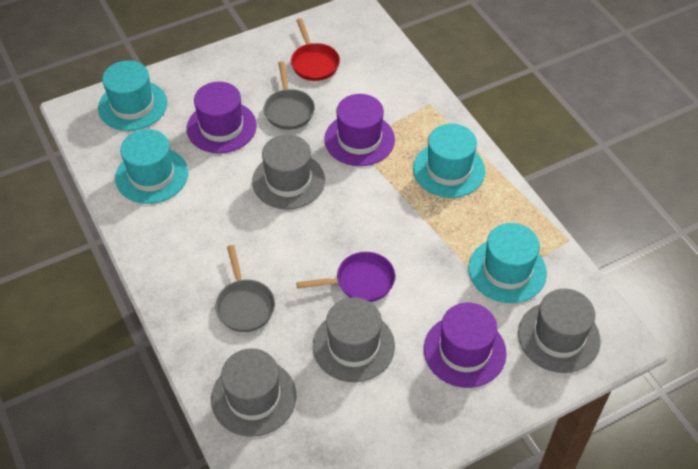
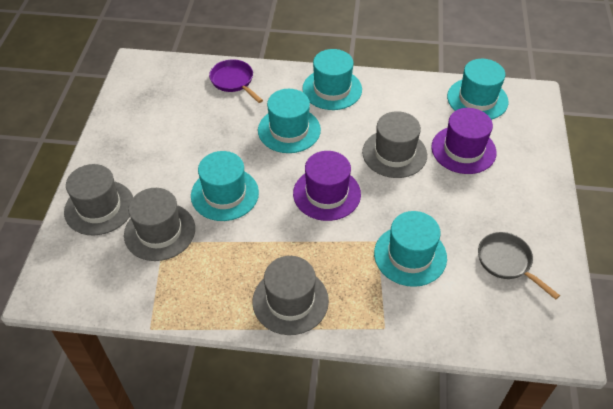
grey pan: [215,245,275,332] [264,61,315,130] = 2 -> [478,232,560,300] = 1
purple hat: [187,82,257,153] [324,94,395,166] [424,303,506,388] = 3 -> [293,151,361,221] [431,108,497,174] = 2
red pan: [291,18,340,81] = 1 -> none = 0
turquoise hat: [98,60,167,131] [115,129,188,204] [413,124,485,198] [468,223,547,303] = 4 -> [191,151,259,221] [258,89,321,153] [302,49,362,110] [374,211,447,287] [447,59,509,120] = 5

